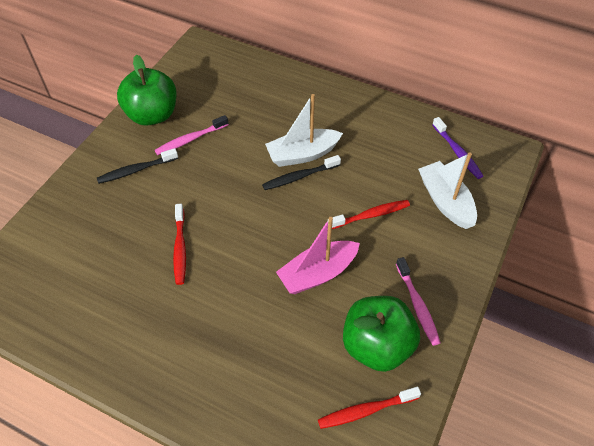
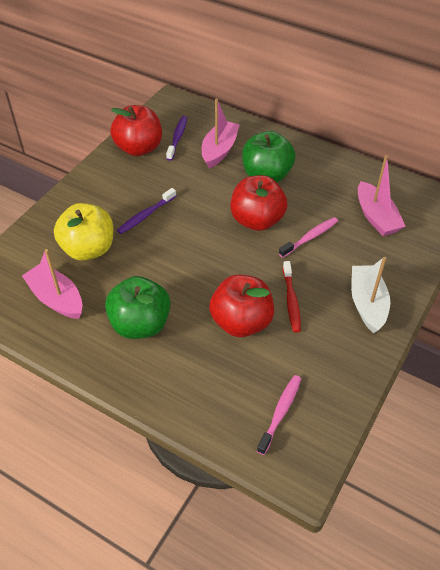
black toothbrush: [97,148,178,184] [262,155,341,190] = 2 -> none = 0
pink boat: [276,217,360,294] = 1 -> [22,249,83,319] [202,99,240,169] [358,155,405,236] = 3
purple toothbrush: [432,117,483,179] = 1 -> [117,188,176,234] [166,116,187,161] = 2
red apple: none = 0 -> [110,105,162,156] [209,275,274,337] [230,175,288,231] = 3
red toothbrush: [173,204,186,285] [318,387,421,429] [328,200,410,229] = 3 -> [283,261,301,333] = 1
white boat: [265,94,343,167] [418,153,477,229] = 2 -> [351,257,390,333] = 1
yellow apple: none = 0 -> [54,203,113,261] = 1

